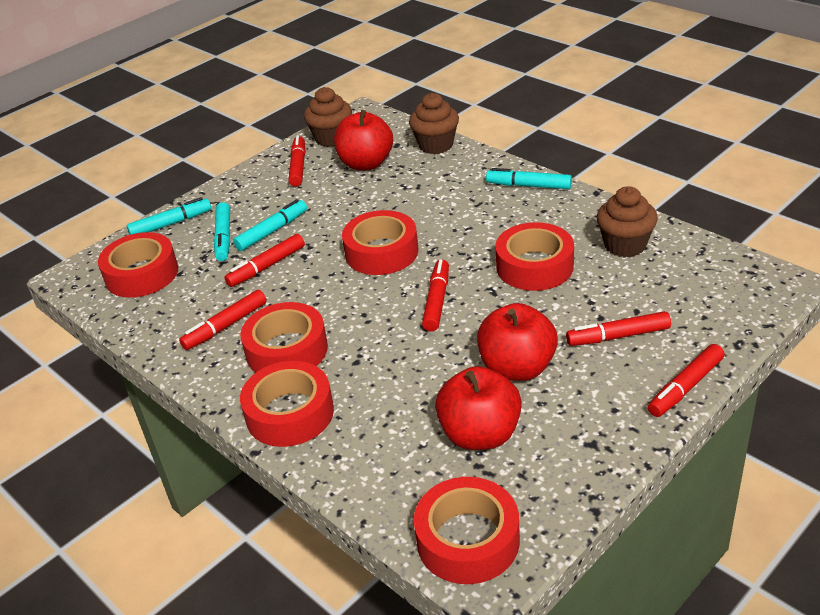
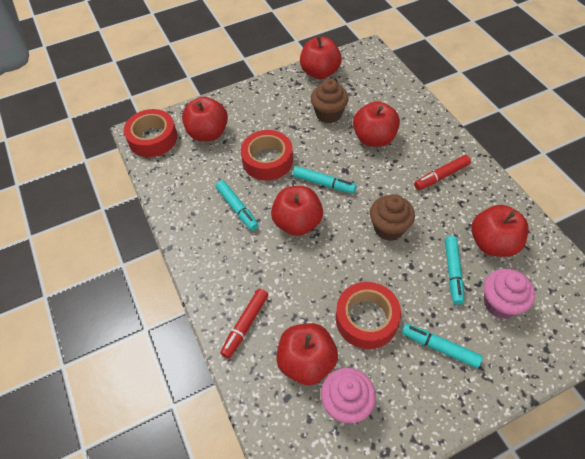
brown cupcake: [304,87,352,147] [409,93,459,154] [597,186,658,258] = 3 -> [311,79,349,123] [370,194,415,241] = 2
pink cupcake: none = 0 -> [321,368,376,423] [484,269,535,318] = 2
red apple: [334,110,393,170] [435,366,522,450] [477,303,558,381] = 3 -> [182,97,228,141] [271,186,323,236] [276,323,338,385] [300,36,342,79] [353,101,400,147] [471,205,529,257] = 6
red marker: [179,290,267,350] [224,234,305,287] [288,135,305,187] [422,259,449,331] [566,311,671,346] [648,344,725,417] = 6 -> [220,288,268,359] [414,155,471,190] = 2
red tape: [98,232,178,298] [240,361,334,447] [241,302,328,373] [342,210,418,275] [414,477,520,584] [495,222,574,291] = 6 -> [124,109,177,157] [241,130,293,181] [336,282,401,349] = 3

